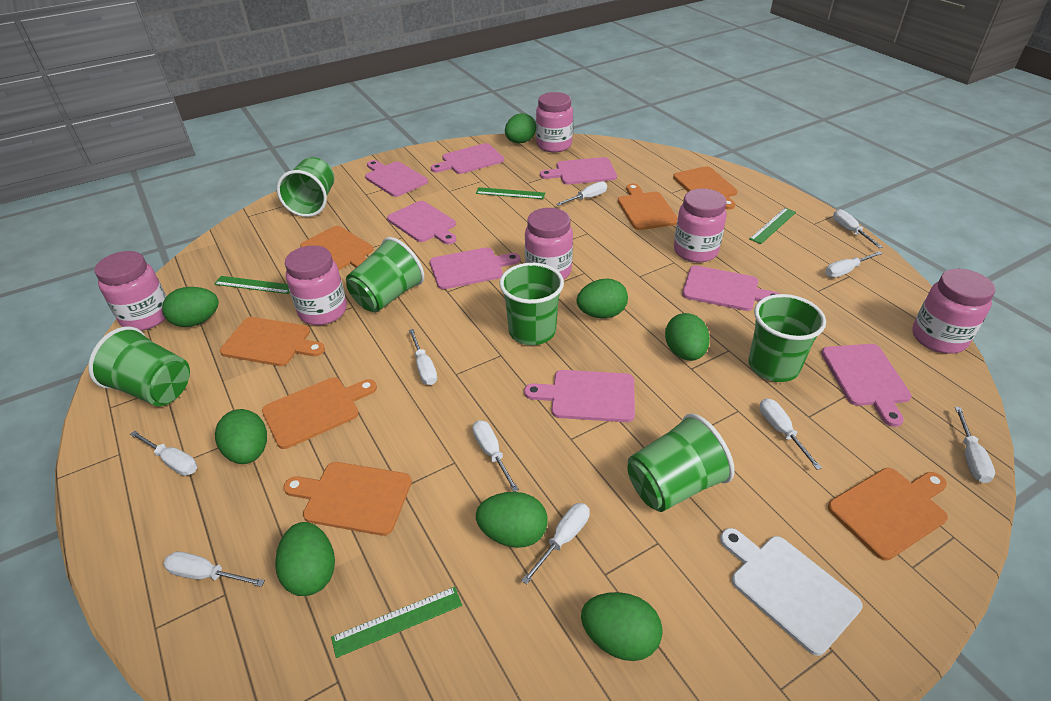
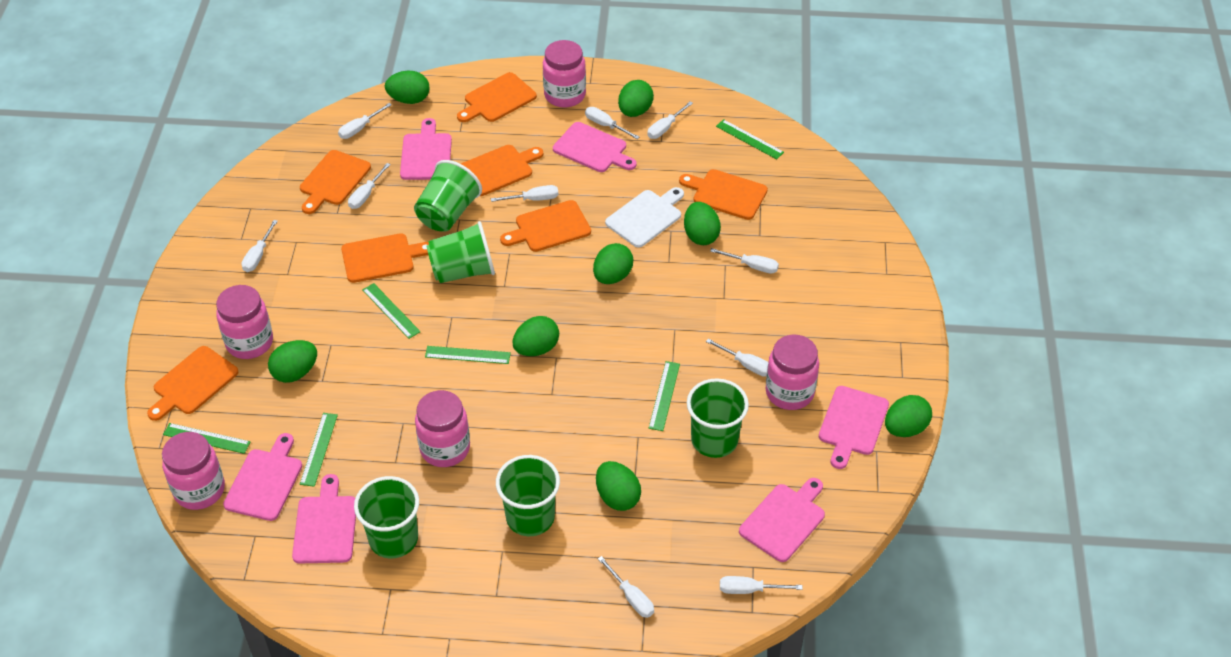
green cup: [88,327,190,406] [277,157,334,217] [346,237,424,312] [500,263,564,345] [627,413,735,512] [748,294,826,382] = 6 -> [354,476,419,559] [414,160,482,232] [426,221,495,283] [496,455,560,536] [687,378,749,458] = 5
green ruler: [214,276,290,294] [331,587,462,658] [476,187,545,199] [749,208,796,244] = 4 -> [163,423,250,454] [300,413,338,487] [363,283,421,339] [425,346,511,364] [649,361,680,431] [716,119,784,159] = 6
pink cutting board: [365,160,428,197] [387,201,456,244] [430,247,520,289] [431,143,504,174] [524,370,635,422] [540,157,617,185] [682,265,779,311] [821,344,912,427] = 8 -> [223,433,302,521] [292,474,356,564] [400,118,452,180] [553,122,637,172] [739,478,825,562] [819,386,889,469] = 6
pink jar: [95,251,167,331] [285,245,347,325] [525,208,573,279] [536,92,573,152] [674,189,727,262] [912,269,995,354] = 6 -> [162,432,225,510] [216,285,273,359] [415,390,470,467] [543,40,586,107] [765,335,819,410] = 5

